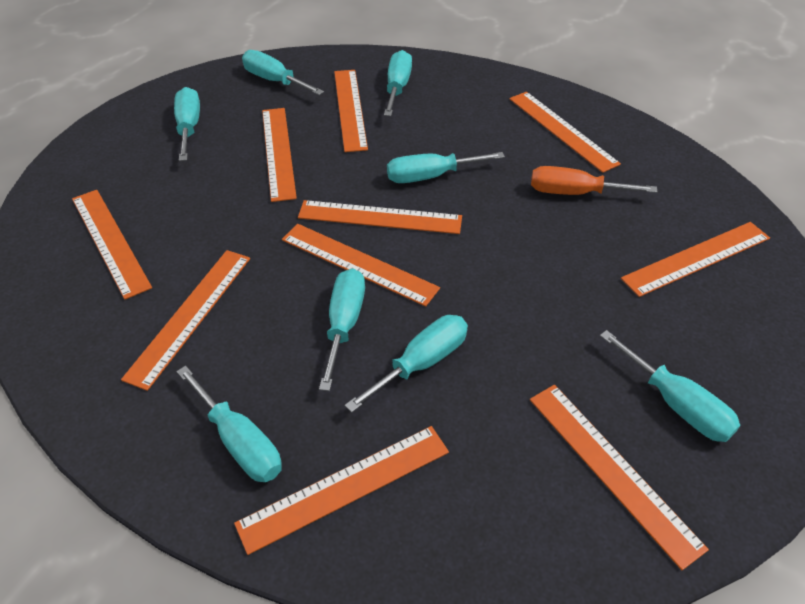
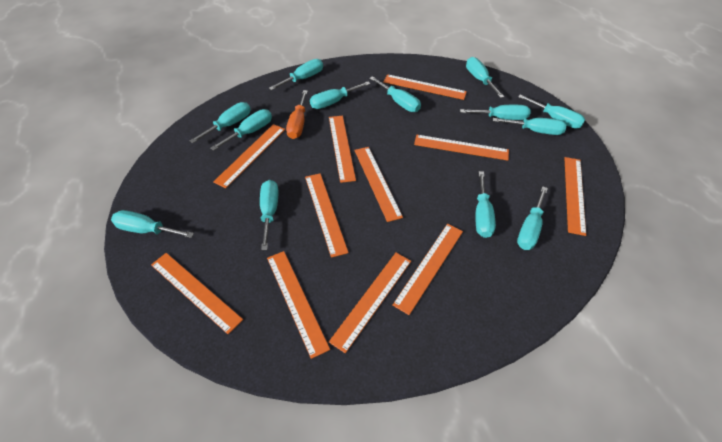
orange ruler: [72,190,152,299] [121,250,250,391] [234,426,449,555] [262,108,297,202] [282,224,440,307] [298,200,462,234] [334,70,368,152] [509,92,621,173] [530,385,709,570] [621,222,770,297] = 10 -> [151,253,243,334] [213,124,285,188] [267,251,330,359] [305,173,349,258] [329,116,356,183] [329,253,411,353] [354,147,403,222] [384,74,467,100] [393,224,463,315] [414,135,509,160] [564,157,586,236] = 11
turquoise screwdriver: [174,87,200,161] [177,366,282,482] [242,50,324,95] [319,268,365,391] [345,315,468,413] [384,50,412,116] [387,152,505,183] [600,330,740,442] = 8 -> [111,210,194,238] [190,102,251,143] [210,109,272,151] [260,180,278,250] [269,59,323,90] [310,82,370,109] [369,76,421,112] [460,105,530,120] [466,57,504,98] [475,171,496,238] [493,118,566,135] [517,186,548,250] [518,94,585,128] = 13

